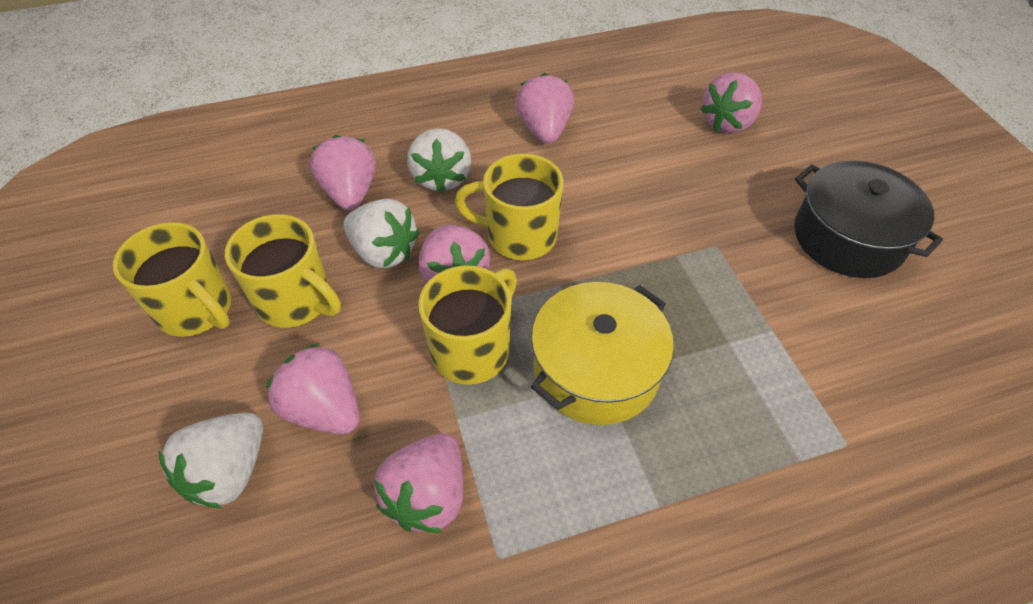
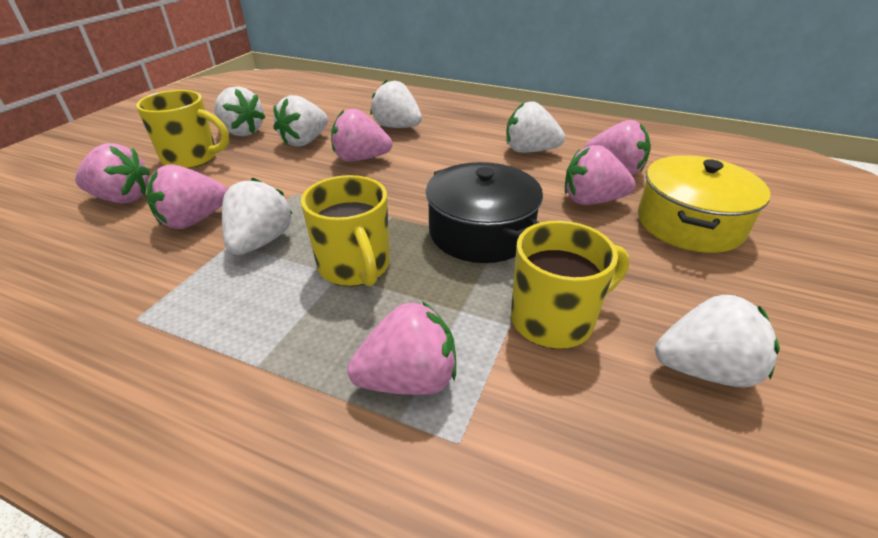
white strawberry: [158,413,263,509] [343,199,420,268] [407,128,471,194] = 3 -> [215,86,265,136] [222,177,293,255] [274,95,328,147] [370,80,422,128] [506,101,565,153] [655,295,780,388] = 6
yellow mug: [113,222,232,337] [225,214,341,328] [418,265,517,385] [455,154,564,260] = 4 -> [136,90,229,169] [301,175,390,286] [511,221,629,349] = 3

